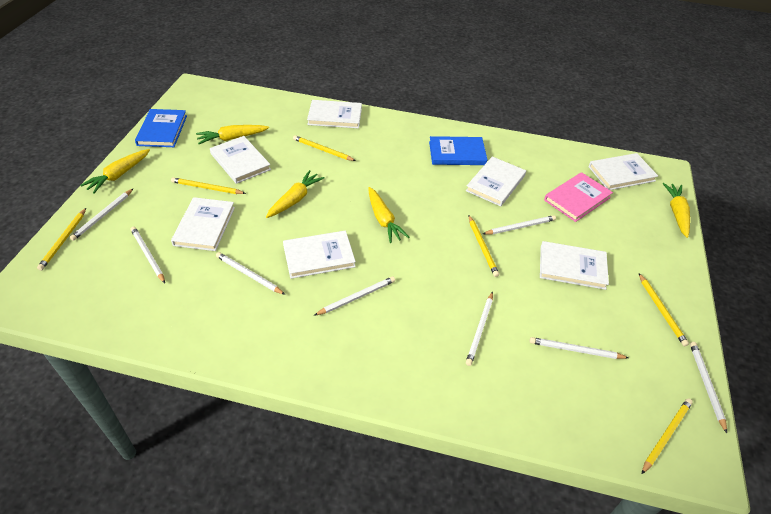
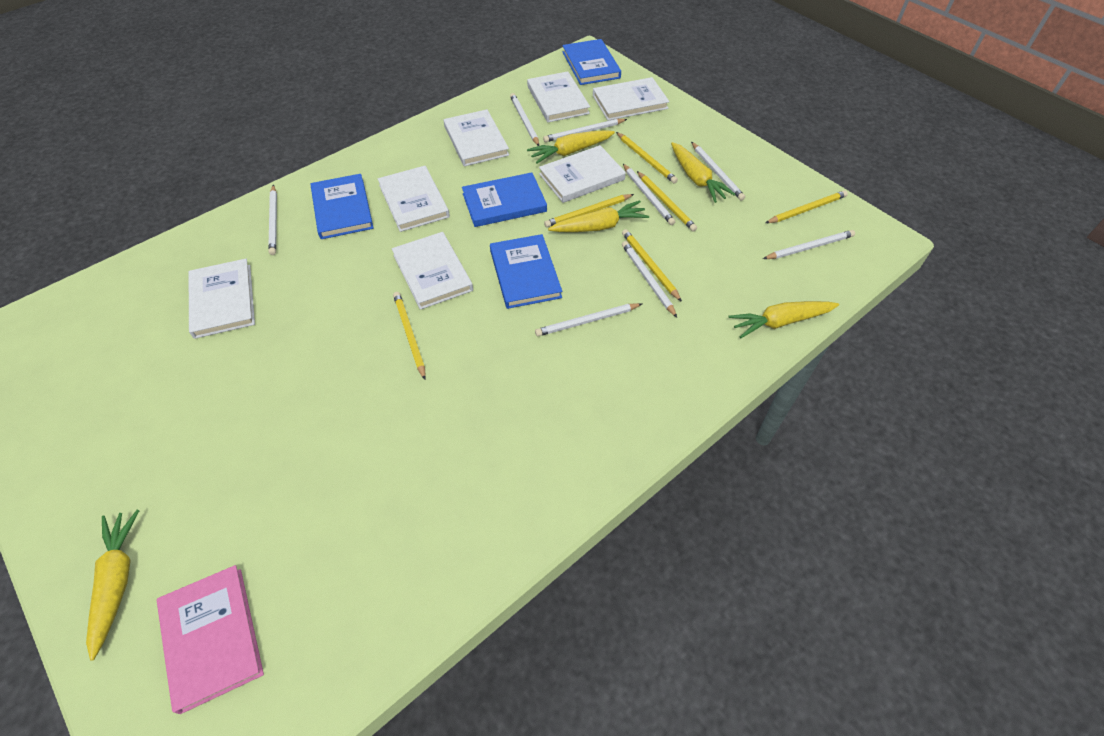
blue book: [135,109,187,147] [429,136,487,165] = 2 -> [310,174,374,239] [462,172,547,227] [490,234,562,309] [562,39,621,85] = 4

